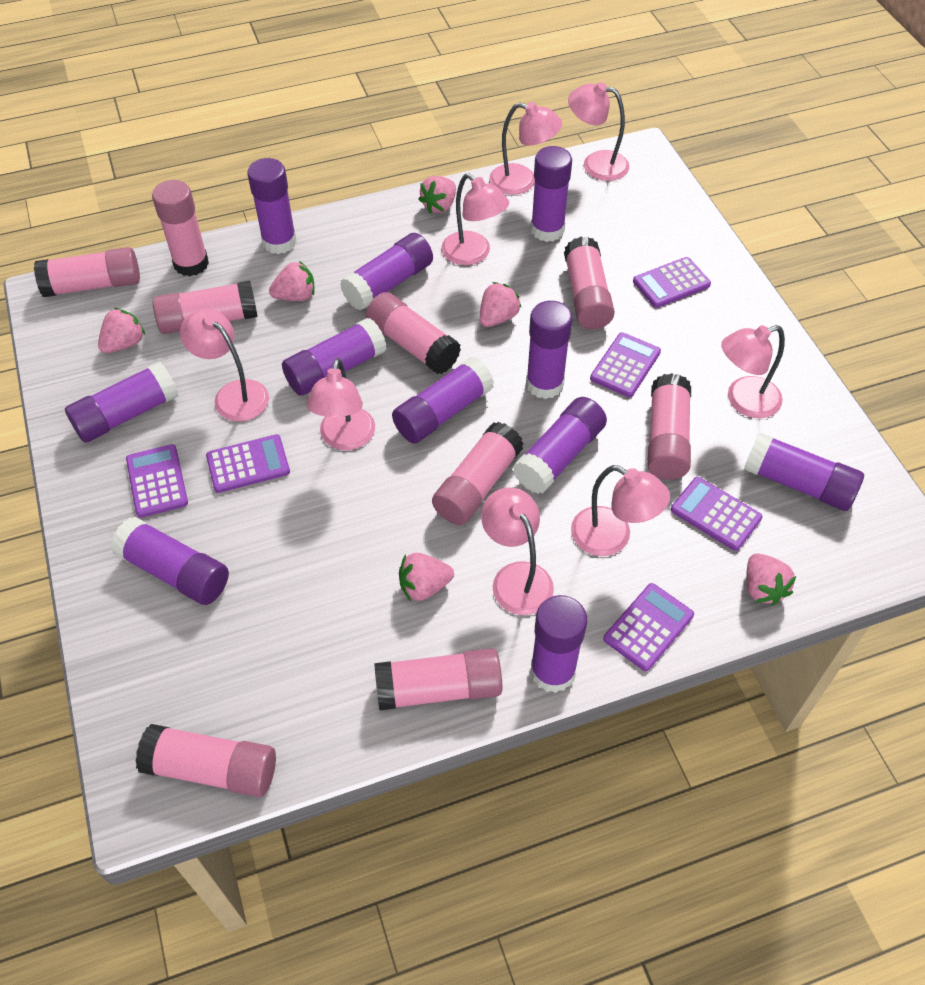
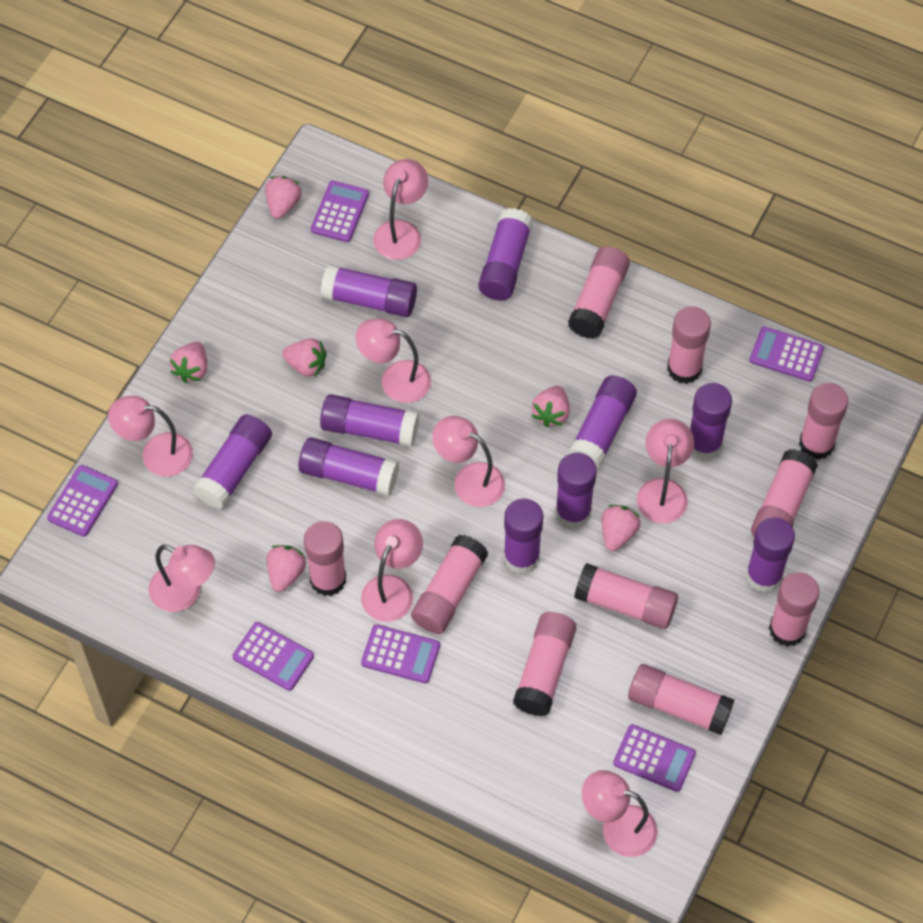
pink glue stick: [34,247,140,297] [136,724,276,797] [152,180,209,276] [153,281,258,334] [366,292,461,374] [374,648,502,710] [432,422,524,525] [564,236,615,329] [648,373,691,480] = 9 -> [304,521,346,596] [411,535,488,634] [513,612,577,716] [568,246,630,339] [574,563,678,629] [628,664,734,735] [667,306,711,384] [751,449,818,537] [769,572,819,647] [799,383,848,460] = 10
purple glue stick: [65,362,178,443] [110,517,229,605] [247,158,297,254] [282,318,386,395] [340,233,433,311] [392,357,494,443] [513,397,607,494] [526,301,573,399] [530,595,587,693] [531,146,572,242] [744,432,864,511] = 11 -> [193,414,272,509] [298,437,399,496] [320,264,417,317] [320,394,419,447] [478,208,533,301] [504,498,543,574] [555,453,597,529] [568,375,637,470] [690,383,732,460] [746,517,795,592] = 10

